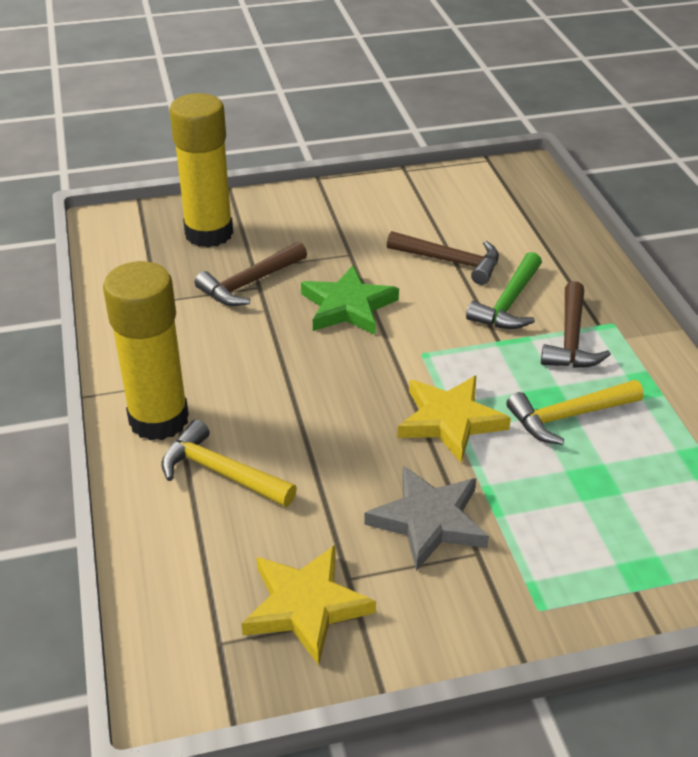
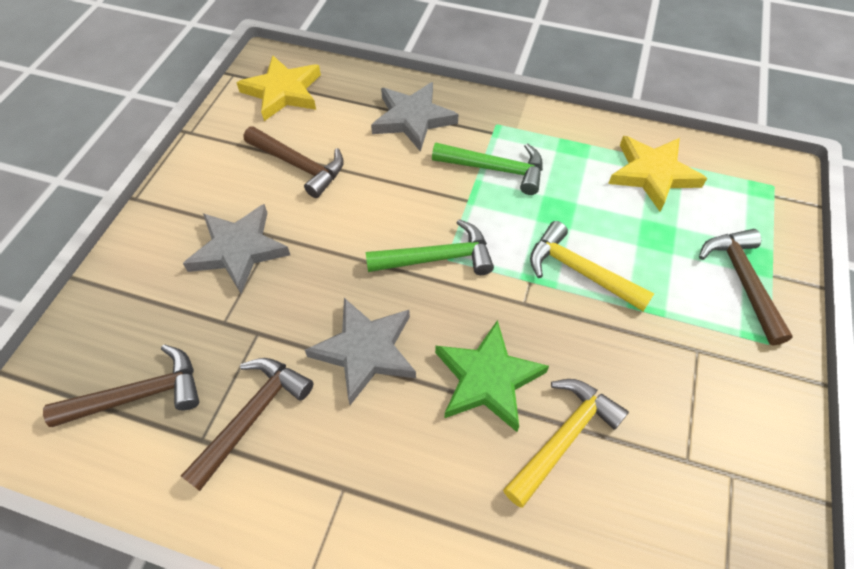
brown hammer: [195,242,307,306] [387,231,499,285] [541,281,611,368] = 3 -> [43,345,199,427] [181,358,314,491] [244,126,344,198] [699,229,793,345] = 4
green hammer: [466,252,542,329] = 1 -> [366,219,494,275] [432,143,543,195] = 2
grey star: [364,466,489,571] = 1 -> [183,204,290,293] [305,298,416,405] [371,82,459,152] = 3
yellow glue stick: [103,261,189,441] [169,93,233,247] = 2 -> none = 0

